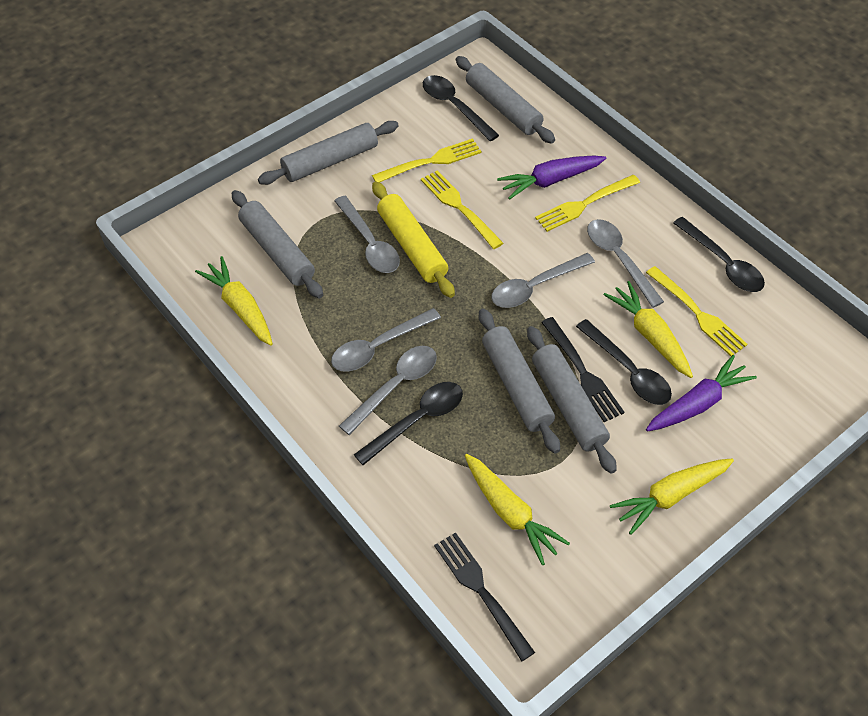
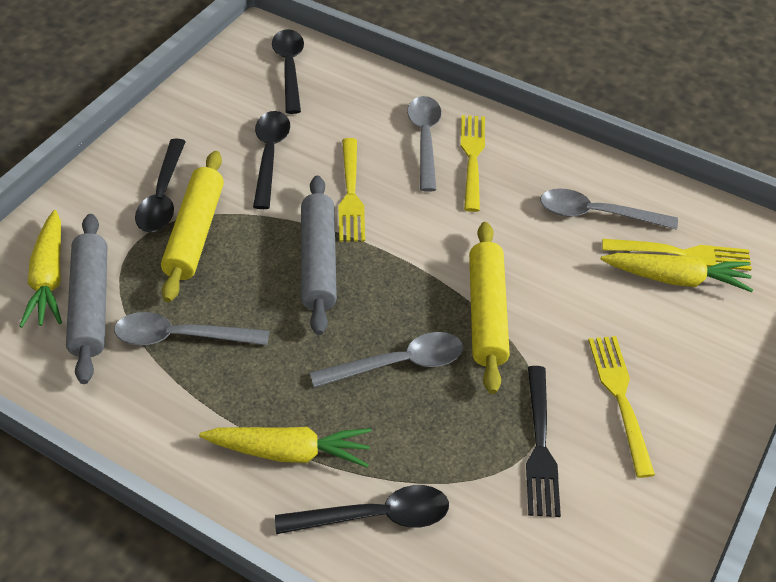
black fork: [434,532,535,661] [541,317,624,422] = 2 -> [526,366,561,517] = 1
grey rolling pin: [231,190,323,298] [258,121,399,185] [456,56,555,144] [479,309,560,454] [527,326,617,474] = 5 -> [66,214,107,384] [301,176,337,335] = 2
grey spoon: [331,308,441,371] [334,196,400,273] [339,346,437,435] [491,253,595,308] [587,219,664,308] = 5 -> [114,312,269,345] [310,332,463,388] [407,96,442,192] [540,188,678,230] = 4
purple carrot: [497,156,606,200] [646,355,757,432] = 2 -> none = 0
yellow carrot: [195,256,273,346] [465,454,570,565] [604,281,693,378] [610,458,734,535] = 4 -> [19,210,62,327] [199,427,372,468] [601,253,753,292] = 3
yellow rolling pin: [372,182,455,298] = 1 -> [161,151,224,302] [469,222,510,394] = 2

